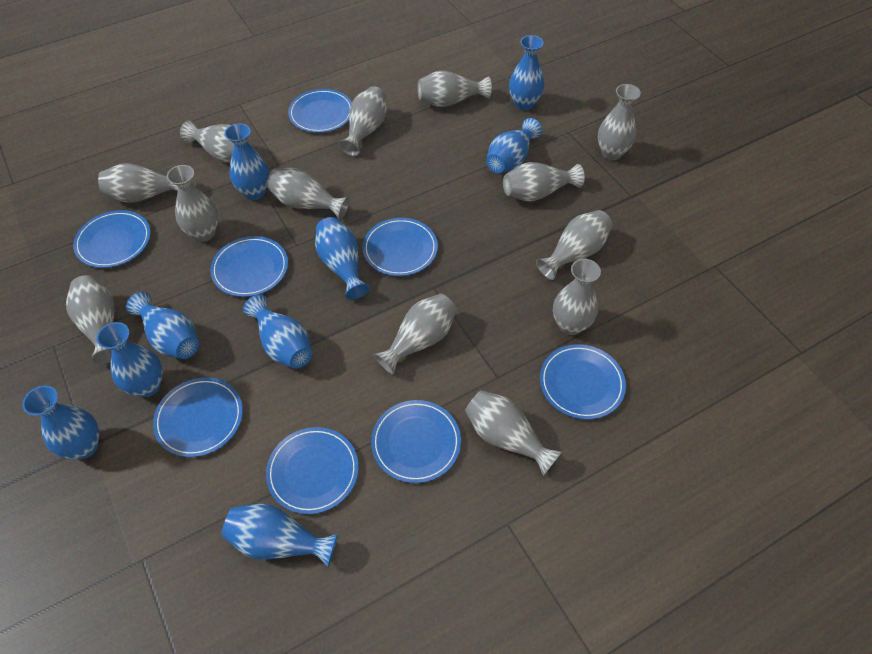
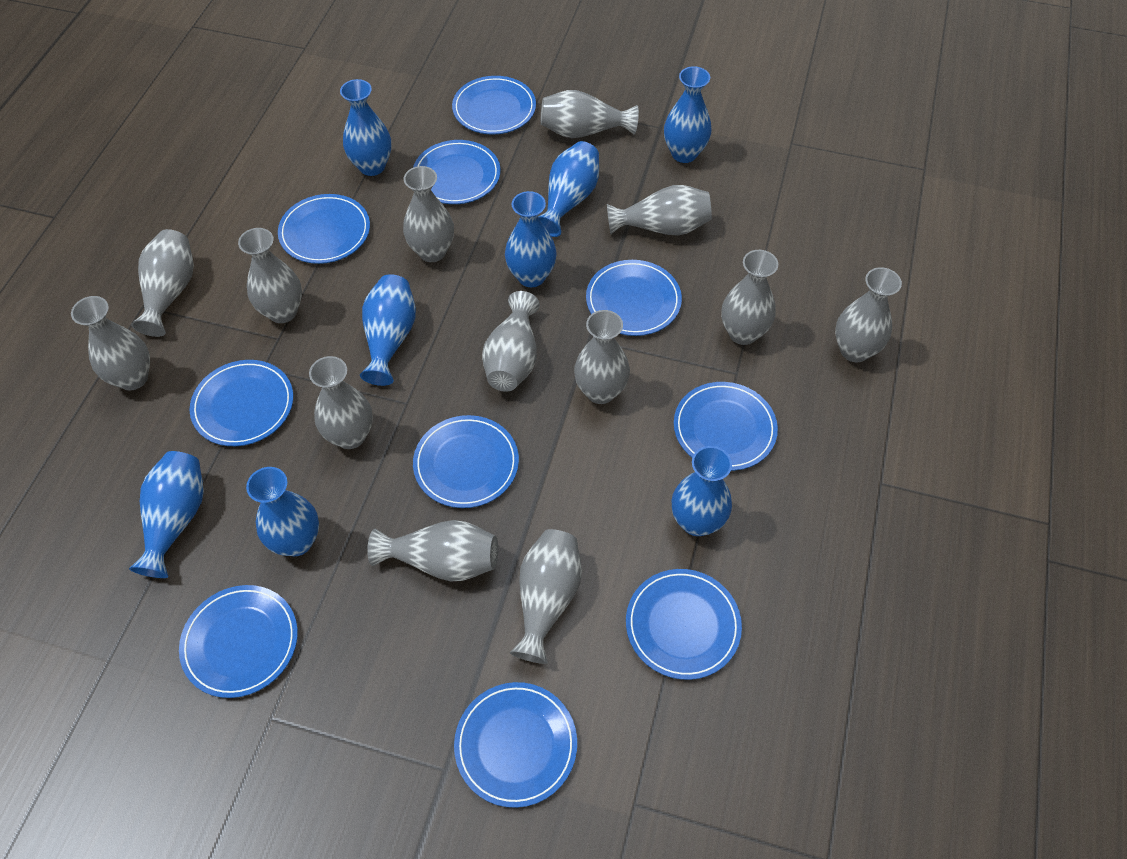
blue plate: [73,210,151,268] [153,377,243,457] [210,236,288,297] [266,427,359,514] [288,89,352,133] [362,218,438,276] [371,400,461,483] [540,344,626,420] = 8 -> [179,585,298,698] [190,360,293,446] [278,194,370,264] [413,140,501,204] [413,415,519,508] [452,76,536,135] [454,682,577,808] [586,260,682,336] [626,569,742,680] [674,382,778,471] = 10
blue vase: [22,386,99,459] [97,322,163,397] [126,292,199,359] [222,504,338,567] [224,123,270,200] [243,295,312,369] [315,217,370,300] [486,118,542,173] [509,35,544,111] = 9 -> [129,451,204,578] [246,467,319,556] [340,79,391,176] [360,274,416,386] [505,191,557,287] [538,141,599,237] [664,66,712,163] [672,446,732,536] = 8

